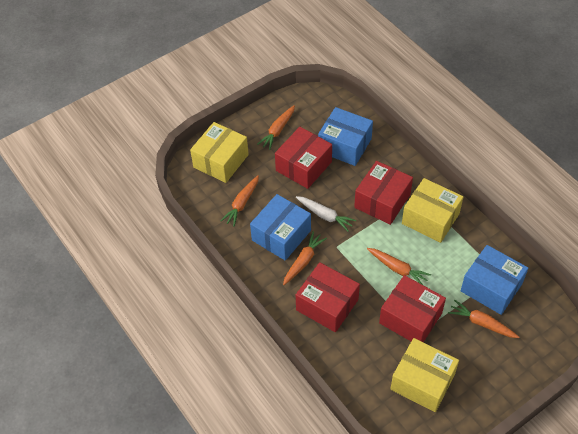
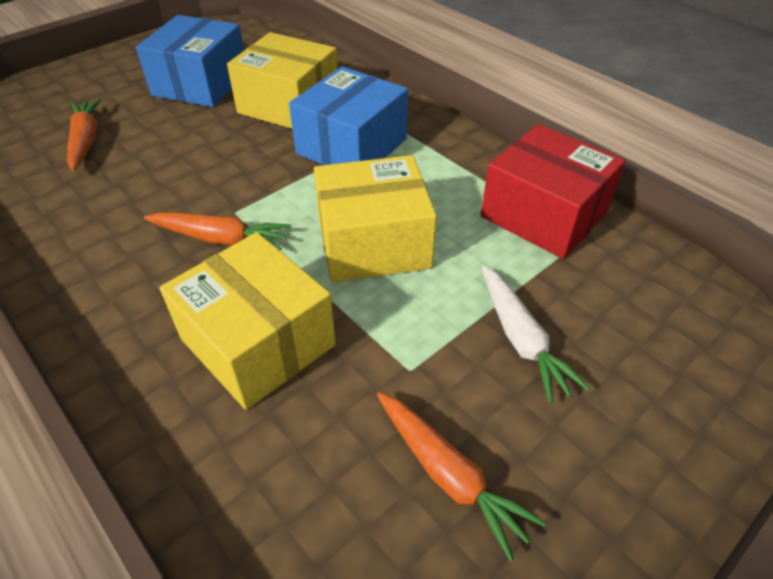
blue box: [250,194,311,261] [318,107,373,166] [461,245,528,315] = 3 -> [136,15,244,107] [289,66,408,165] = 2
orange carrot: [220,175,259,227] [257,105,295,150] [283,231,327,285] [367,248,431,285] [448,300,519,338] = 5 -> [67,98,102,171] [144,212,291,251] [377,392,546,561] = 3
red box: [275,127,332,189] [296,262,360,332] [354,161,413,225] [379,275,446,342] = 4 -> [481,124,626,259] = 1

